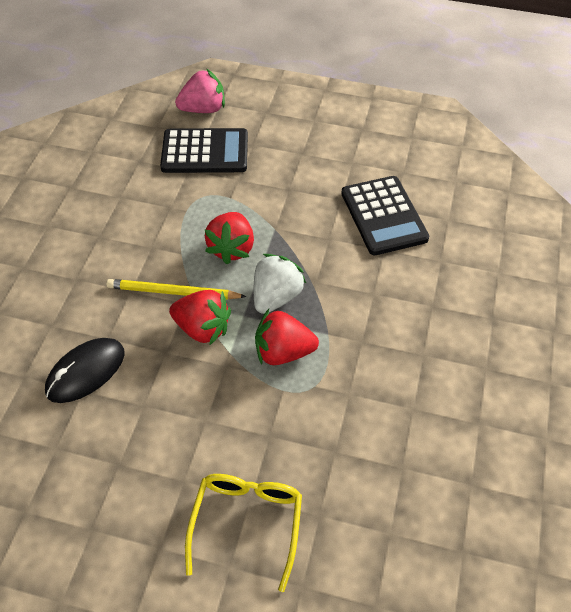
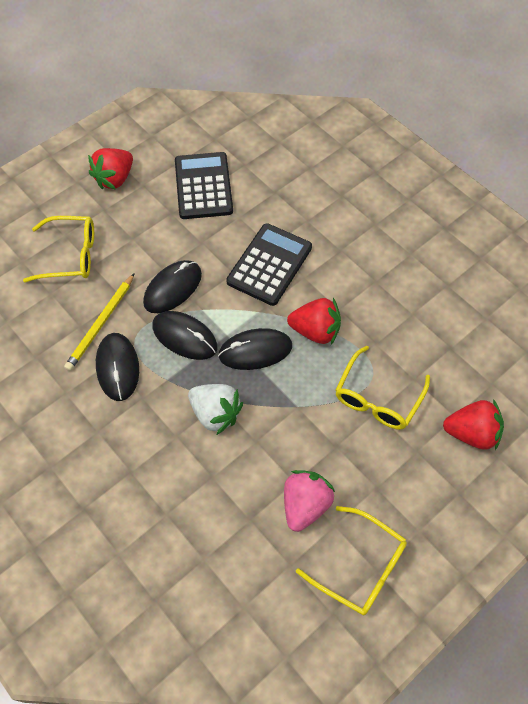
black mouse: [45,338,124,403] = 1 -> [96,333,139,401] [143,260,202,313] [152,311,218,360] [218,328,292,370] = 4
yellow glasses: [185,474,302,592] = 1 -> [23,216,94,282] [296,506,407,615] [335,346,430,430] = 3

